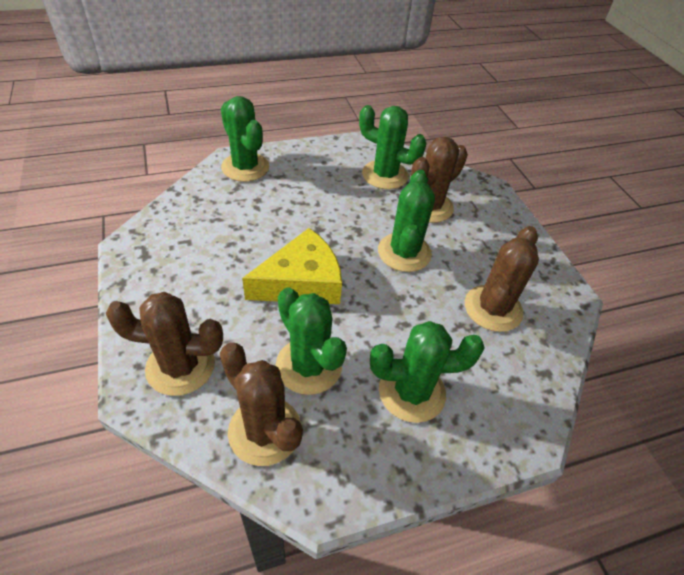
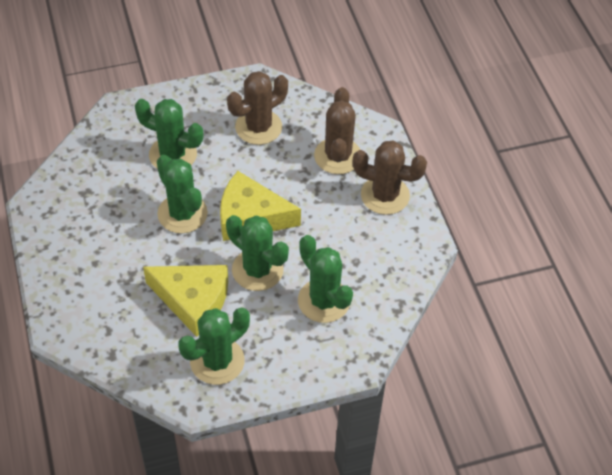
brown cactus: [106,292,223,396] [220,342,303,466] [411,137,468,223] [465,226,539,332] = 4 -> [227,71,288,145] [314,87,360,174] [353,140,427,215] = 3
yellow cheese: [242,228,342,304] = 1 -> [143,265,228,337] [220,171,301,241] = 2

